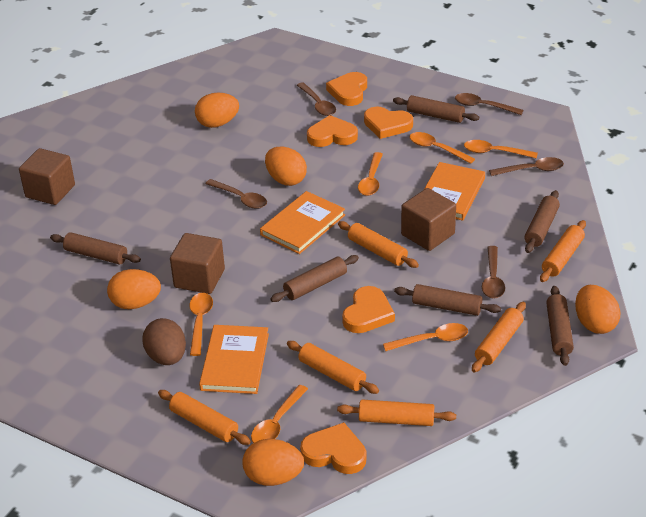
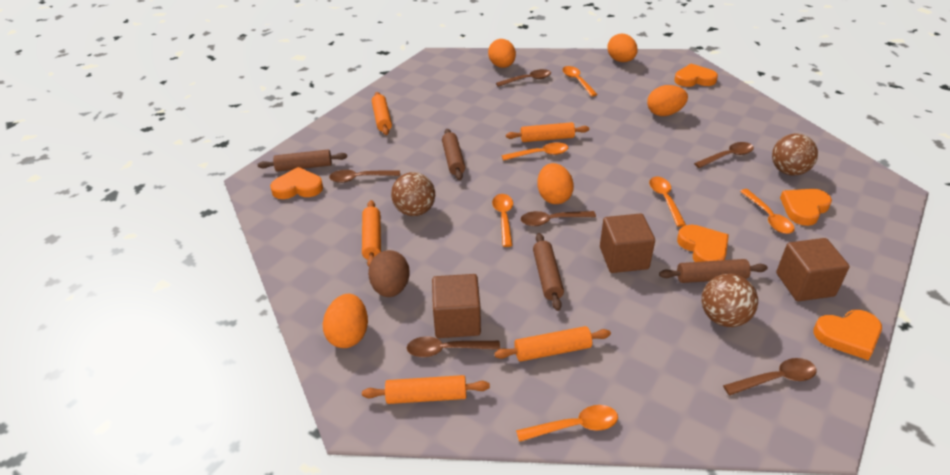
brown ball: none = 0 -> [391,172,435,216] [702,274,758,327] [772,134,818,176] = 3
brown rolling pin: [50,232,141,264] [270,255,359,302] [393,95,479,123] [394,284,501,316] [524,190,560,253] [546,286,574,366] = 6 -> [257,150,347,172] [442,129,465,180] [533,233,564,311] [659,259,768,283] = 4
brown spoon: [205,179,267,209] [297,82,336,116] [455,93,524,115] [482,246,505,299] [489,157,564,176] = 5 -> [329,170,400,183] [407,336,500,357] [496,69,551,87] [521,211,596,226] [694,142,754,168] [723,358,816,395] = 6
orange book: [199,325,269,394] [260,191,345,254] [424,162,485,221] = 3 -> none = 0
orange rolling pin: [158,390,251,445] [287,341,379,394] [337,400,456,426] [338,221,419,268] [472,302,526,372] [540,220,586,282] = 6 -> [362,200,381,266] [362,375,490,404] [372,92,392,135] [494,326,611,362] [506,122,589,142] = 5

